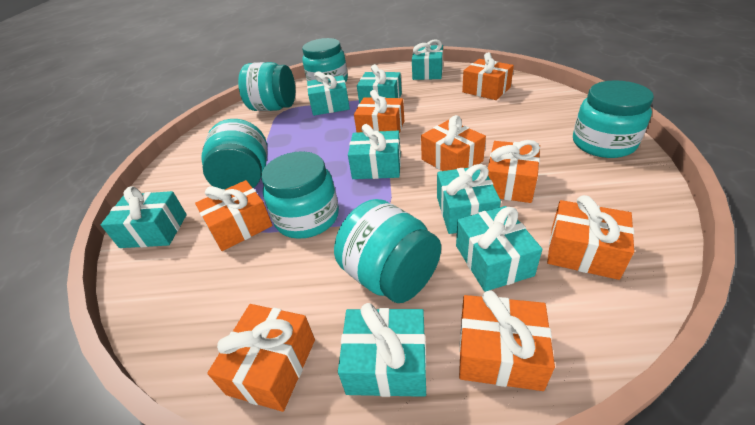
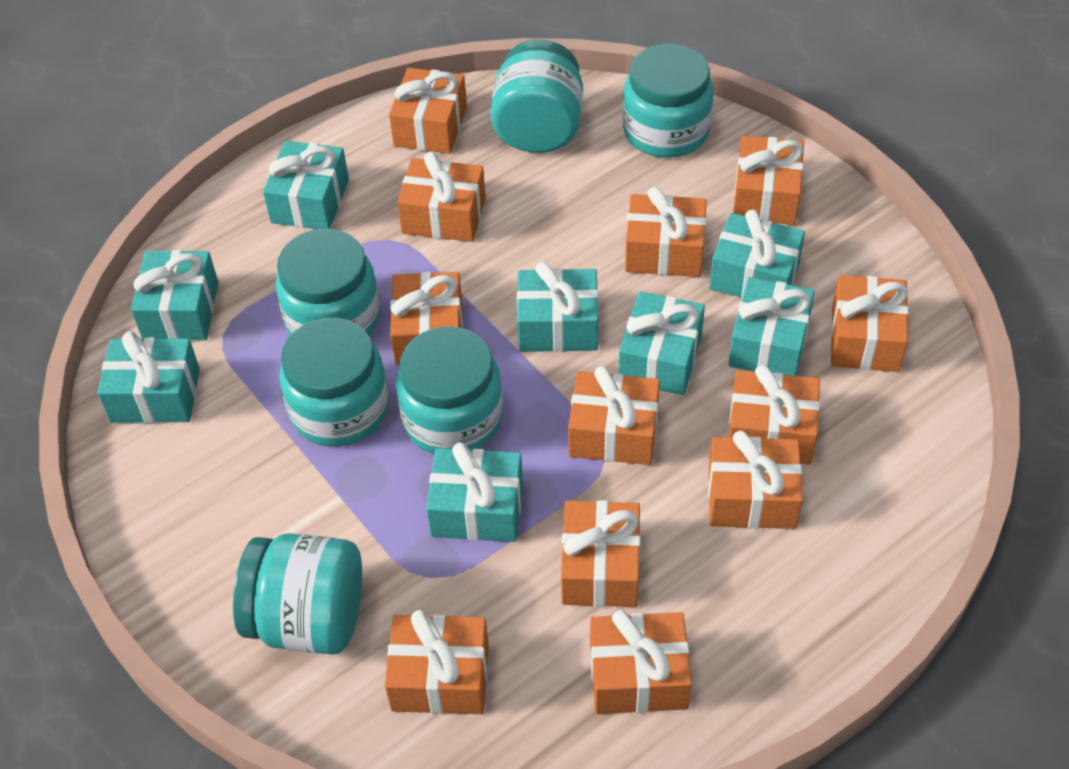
orange gift: [195,180,272,251] [207,304,315,412] [354,90,404,134] [421,115,486,171] [459,290,555,391] [462,52,514,100] [488,140,540,203] [547,195,634,280] = 8 -> [385,610,489,714] [389,68,467,154] [390,272,463,365] [397,152,486,242] [561,500,641,607] [568,366,660,465] [590,610,692,714] [625,187,707,277] [708,431,803,529] [728,365,820,464] [733,136,804,225] [831,275,909,372] = 12

